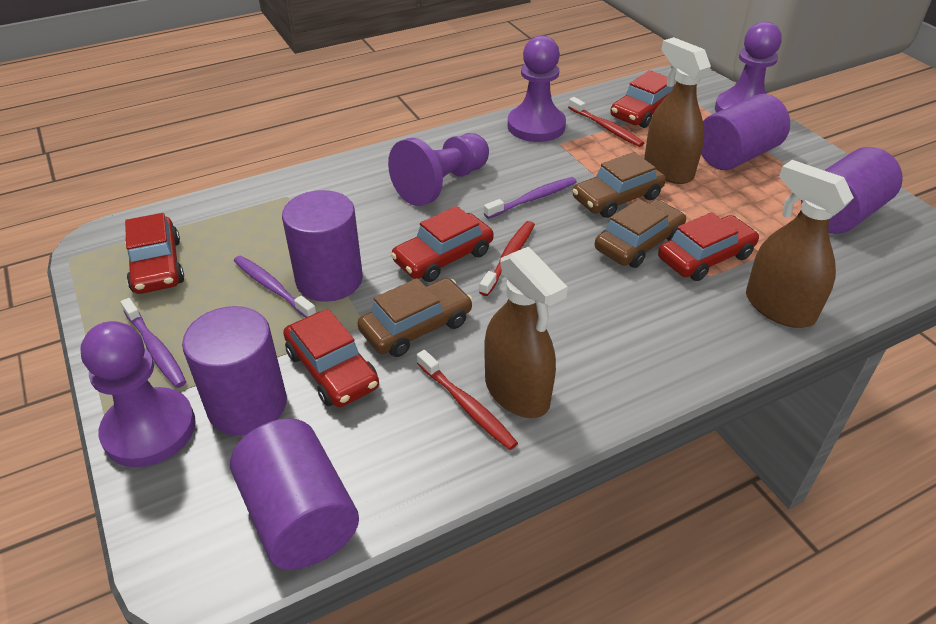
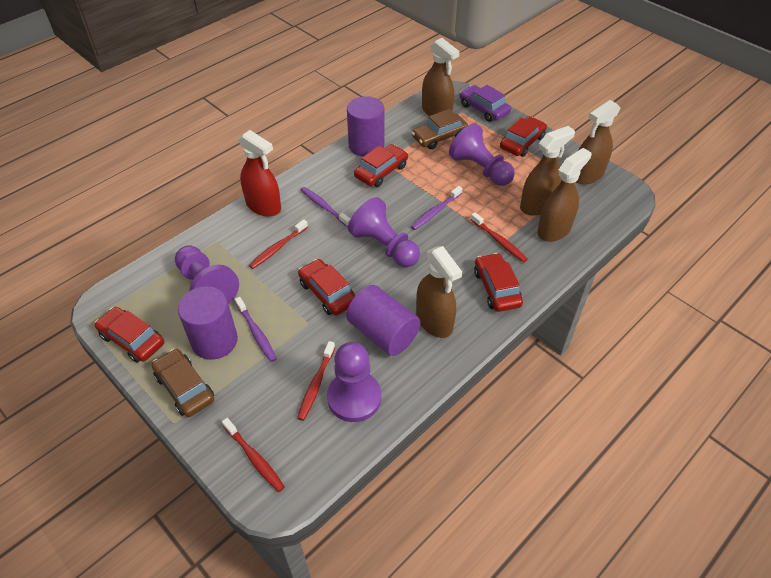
brown car: [357,278,473,357] [573,152,666,218] [595,199,686,268] = 3 -> [152,349,214,417] [412,109,468,149] = 2
brown spray bottle: [484,247,568,418] [644,37,711,184] [746,160,854,328] = 3 -> [416,246,462,338] [422,38,460,116] [520,126,575,216] [538,148,591,242] [576,100,620,184] = 5
purple car: none = 0 -> [460,85,511,122] = 1
purple cylinder: [182,306,287,436] [230,418,359,570] [282,190,363,302] [701,94,790,170] [801,147,903,234] = 5 -> [178,286,238,360] [346,285,421,356] [347,96,384,157] = 3
red spray bottle: none = 0 -> [238,130,281,217] = 1
red toothbrush: [417,350,518,450] [479,221,535,296] [568,97,644,147] = 3 -> [222,418,285,492] [249,219,308,269] [297,341,335,421] [471,212,528,262] = 4

